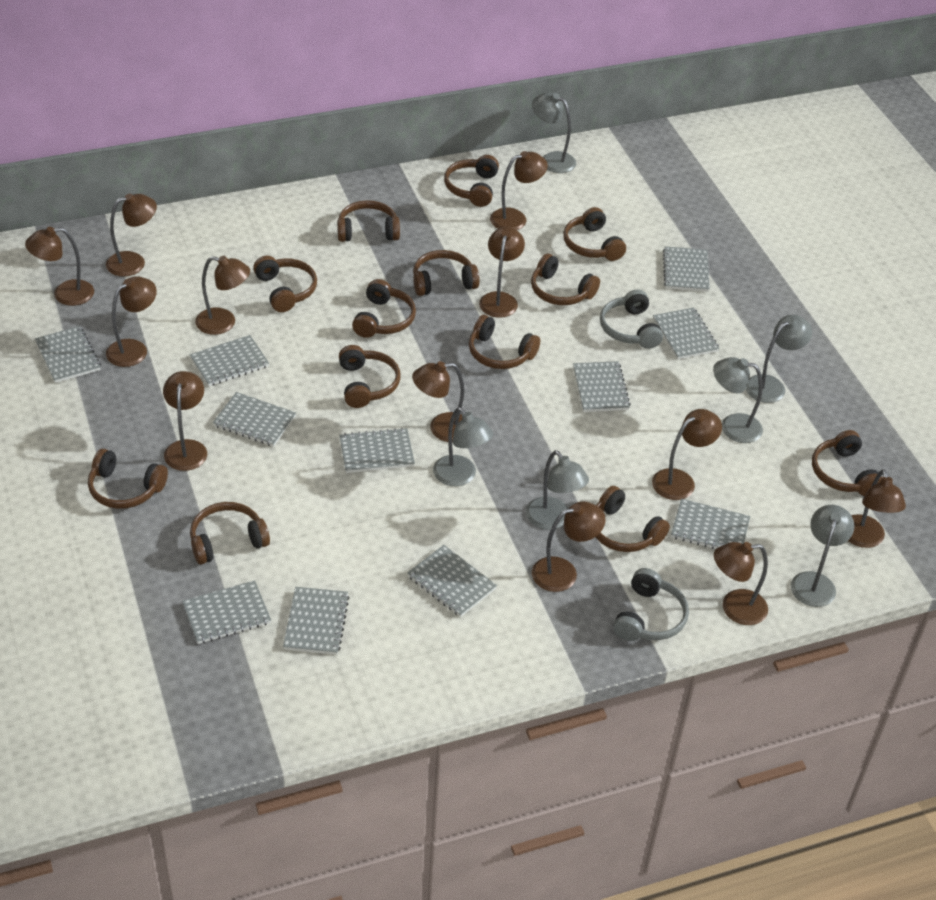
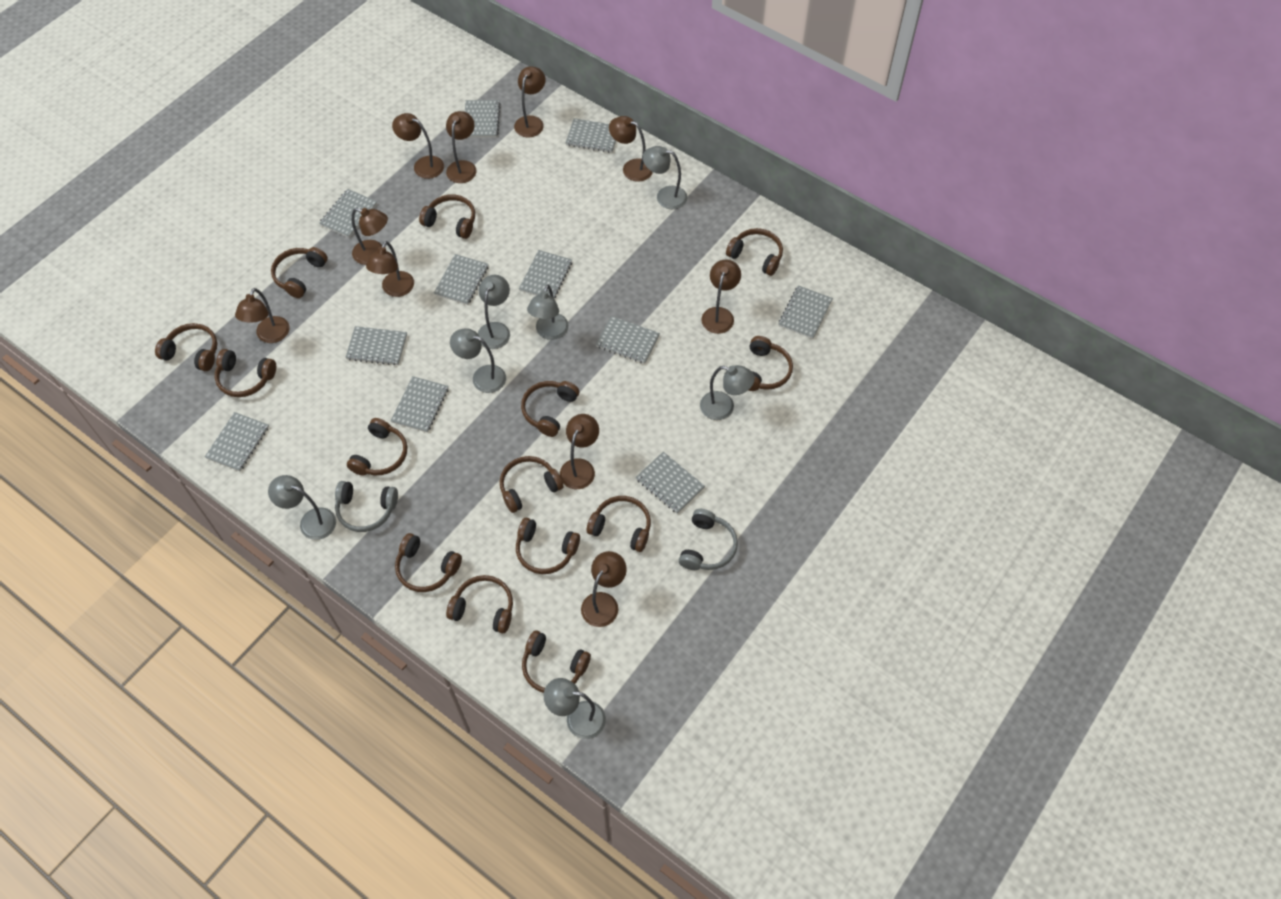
brown headphones: [88,448,168,509] [190,502,270,565] [253,256,317,312] [337,200,400,242] [339,345,400,408] [352,279,416,338] [413,250,480,296] [444,155,499,207] [469,315,540,369] [531,254,600,305] [563,207,626,261] [596,486,670,552] [812,430,882,496] = 13 -> [155,323,217,371] [215,349,276,397] [271,247,328,298] [347,418,407,476] [395,533,462,592] [419,194,475,239] [446,575,513,633] [500,456,563,513] [516,518,580,574] [521,381,579,437] [522,631,591,693] [587,496,651,552] [726,228,783,276] [748,336,793,391] = 14
brown lamp: [25,227,94,306] [106,194,157,277] [106,276,157,367] [163,371,207,471] [195,256,250,335] [412,361,464,442] [479,227,525,318] [490,151,548,230] [532,502,606,592] [652,409,722,500] [714,542,768,625] [848,469,906,548] = 12 -> [235,288,289,343] [352,208,388,265] [366,241,414,297] [392,113,444,179] [446,111,477,183] [514,66,545,137] [560,414,599,489] [581,551,627,627] [609,116,653,182] [701,260,741,334] = 10
grey lamp: [433,407,493,486] [526,450,589,530] [532,93,576,173] [713,357,763,443] [746,315,812,403] [791,505,855,607] = 6 -> [268,475,336,540] [450,328,506,393] [478,275,510,349] [527,285,569,340] [544,678,606,739] [643,146,688,209] [700,365,755,420] = 7

